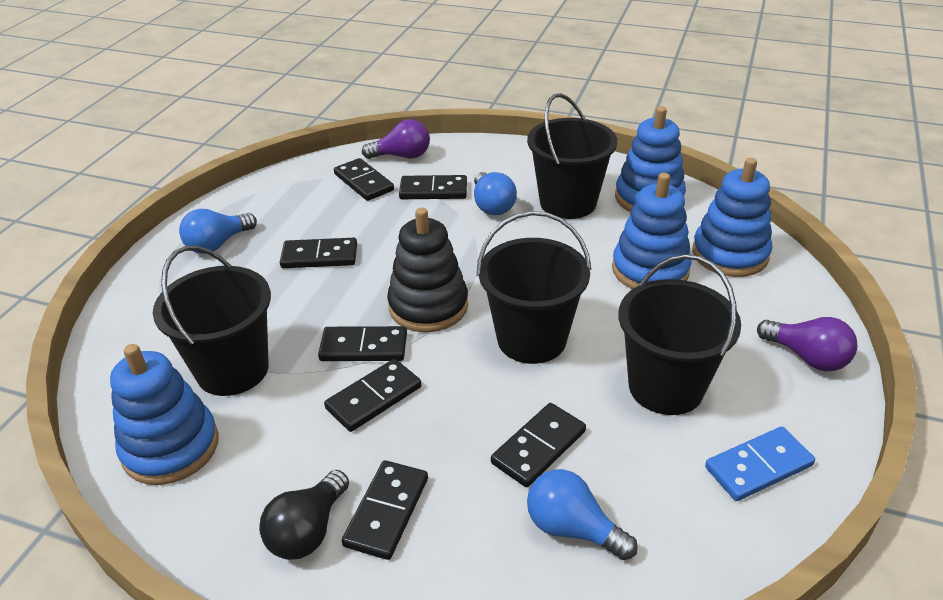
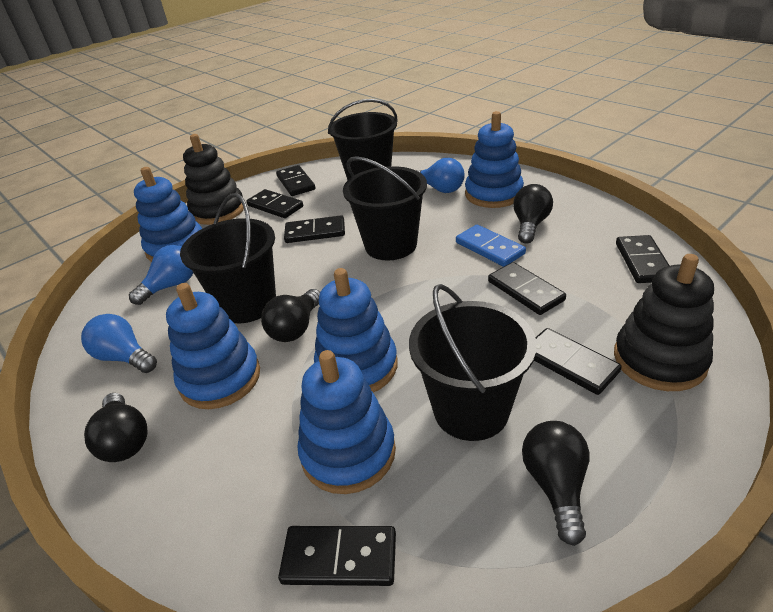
black light bulb: [259,470,349,560] = 1 -> [84,393,148,462] [261,289,320,342] [513,184,553,244] [522,421,590,546] = 4
black stacking toy: [387,208,468,332] = 1 -> [183,134,244,225] [614,254,714,391] = 2
blue stacking toy: [110,344,219,485] [612,173,692,289] [615,106,686,212] [692,158,772,277] = 4 -> [134,167,202,262] [166,283,260,409] [298,350,396,494] [314,268,398,392] [465,111,524,208] = 5
purple light bulb: [362,119,430,159] [757,317,857,371] = 2 -> none = 0

